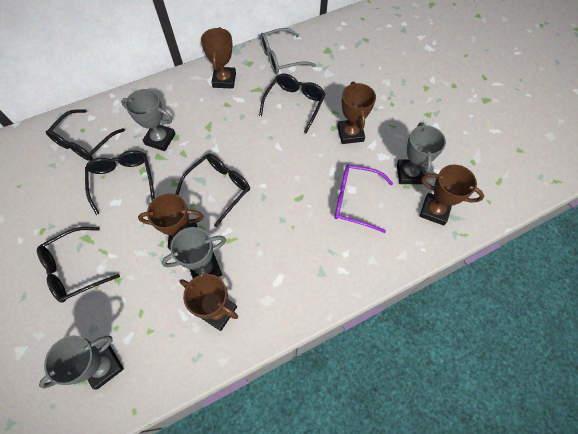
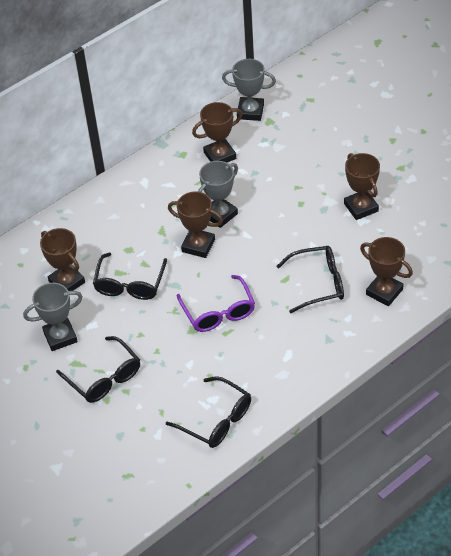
black glasses: [37,227,120,303] [46,109,125,161] [85,150,155,215] [175,154,250,227] [259,74,326,133] = 5 -> [56,336,140,403] [93,253,167,300] [166,376,251,448] [277,246,344,313] = 4
grey glasses: [260,28,316,74] = 1 -> none = 0
grey trophy: [39,335,124,390] [121,89,175,151] [162,227,226,278] [397,122,446,184] = 4 -> [23,283,83,351] [198,161,238,228] [222,59,276,121] = 3

